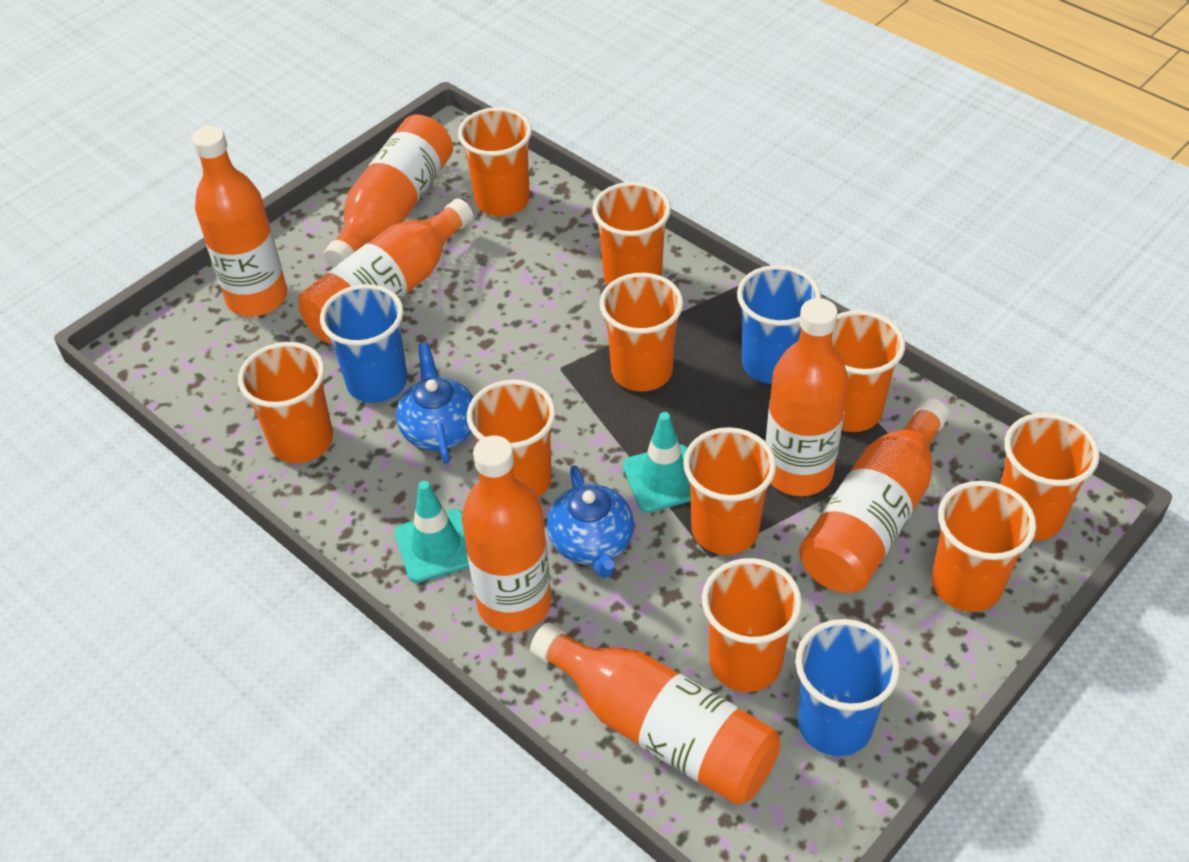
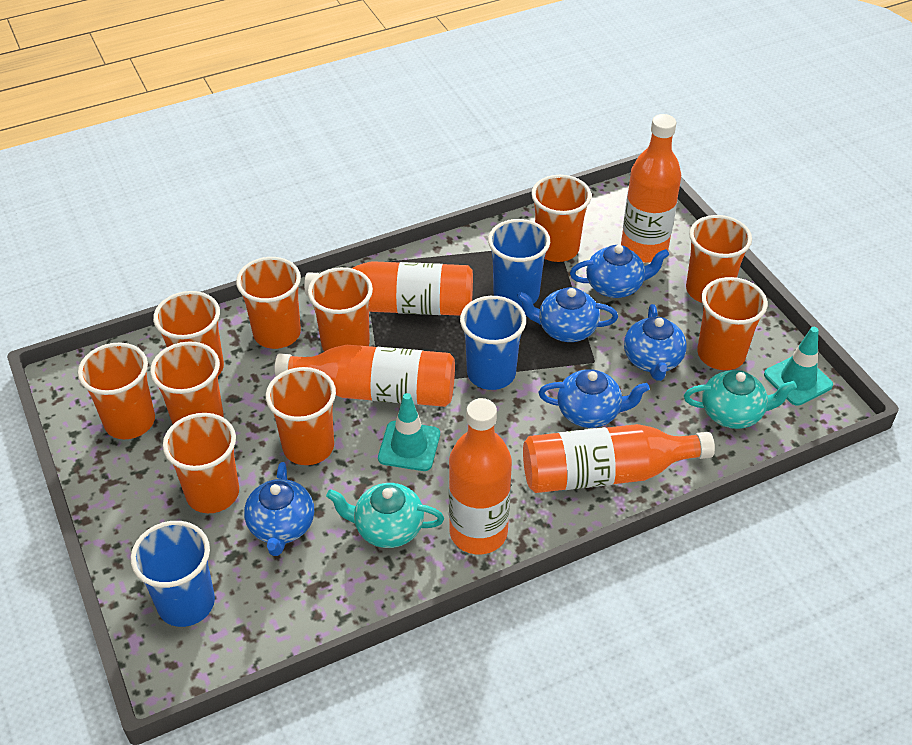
blue teapot: [396,343,473,464] [547,465,634,578] = 2 -> [244,462,314,556] [517,287,618,342] [539,369,650,428] [570,245,669,298] [624,304,686,381] = 5
orange bottle: [192,126,287,317] [299,199,474,344] [324,115,453,268] [461,435,551,632] [530,623,781,805] [766,298,849,496] [799,397,949,593] = 7 -> [275,345,455,407] [304,261,473,316] [449,398,512,554] [523,424,715,493] [621,114,681,263] = 5
turquoise teapot: none = 0 -> [326,483,444,548] [684,370,797,429] = 2

